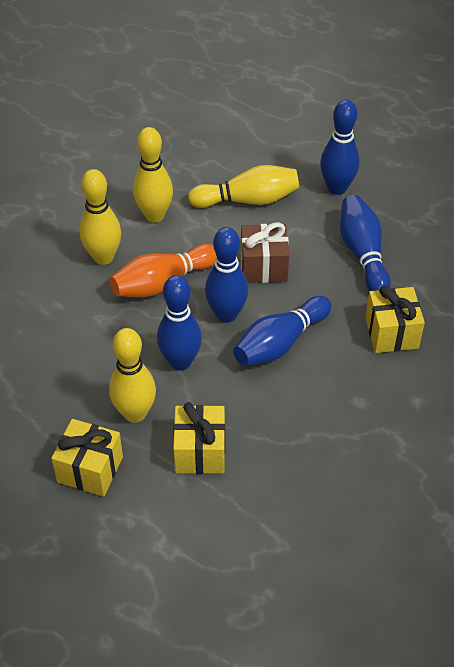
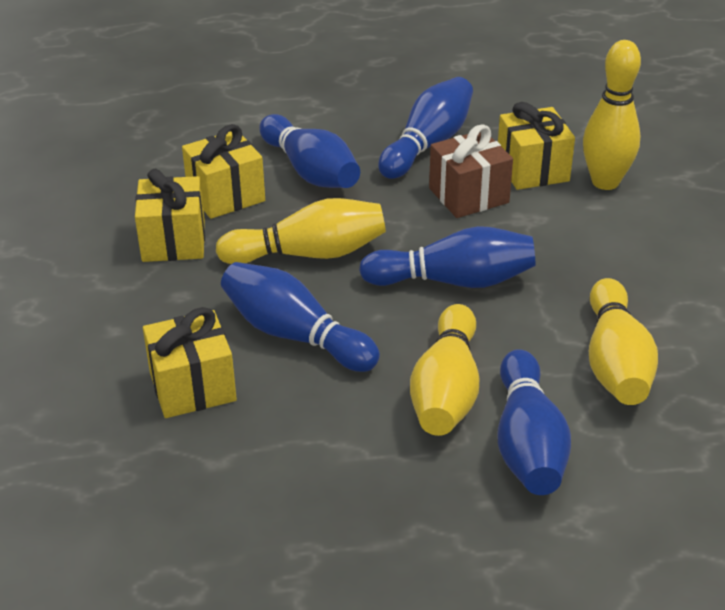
orange bowling pin: [110,244,216,297] = 1 -> none = 0
yellow gift: [51,419,123,497] [173,402,225,474] [365,286,425,353] = 3 -> [135,169,205,262] [143,307,237,418] [182,124,265,219] [498,102,575,190] = 4

